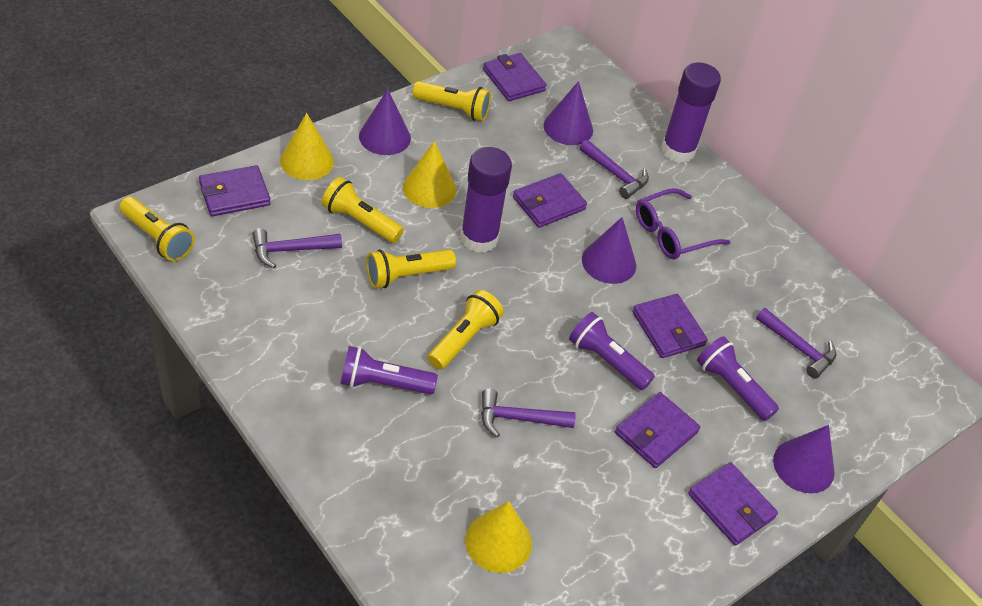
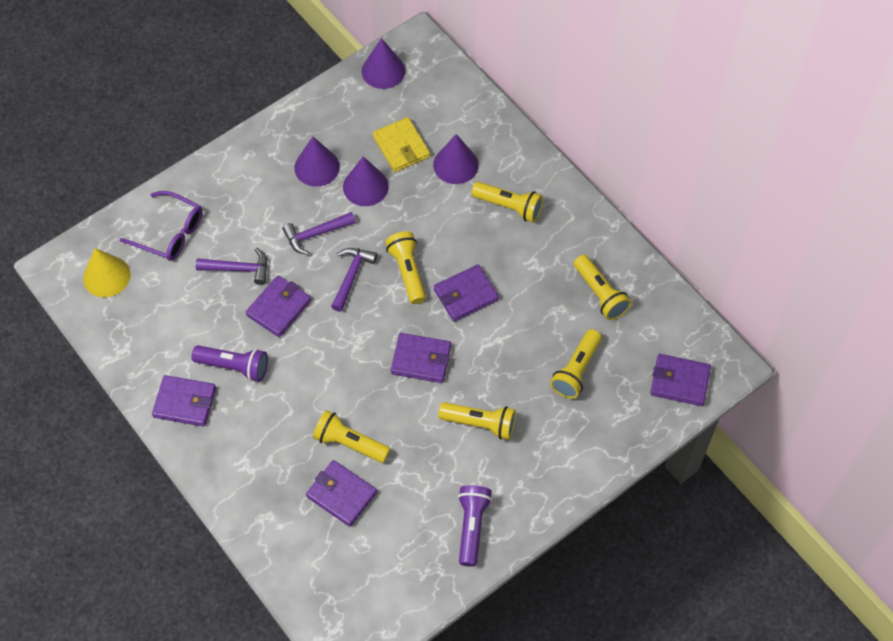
purple flashlight: [340,346,438,395] [569,312,655,390] [697,336,779,421] = 3 -> [191,345,268,382] [458,485,492,567] = 2
purple glue stick: [460,147,512,253] [661,62,721,163] = 2 -> none = 0
purple hammer: [252,228,342,268] [481,389,576,437] [580,140,649,199] [756,308,836,379] = 4 -> [196,248,268,285] [282,212,356,255] [331,248,377,312] = 3
yellow cone: [280,113,334,180] [403,141,456,208] [465,501,532,573] = 3 -> [83,248,130,297] = 1
yellow flashlight: [119,197,195,261] [322,177,404,243] [366,249,456,288] [413,81,491,121] [428,290,504,370] = 5 -> [313,410,390,463] [385,231,426,304] [438,402,516,440] [472,182,543,223] [550,329,602,399] [574,255,631,320] = 6
yellow wallet: none = 0 -> [373,117,430,172] = 1

